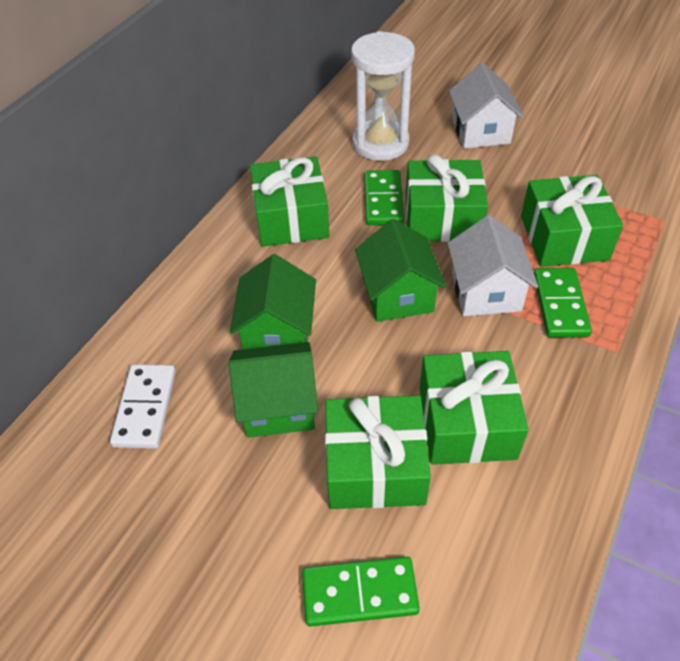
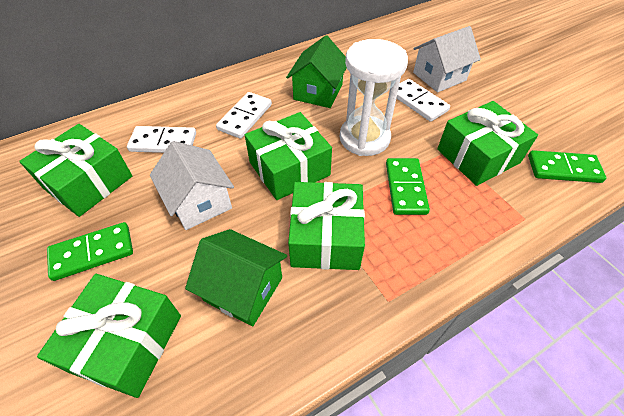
green house: [229,342,318,438] [230,254,316,349] [355,219,446,322] = 3 -> [185,229,287,326] [286,35,347,108] = 2
white domino: [110,364,176,449] = 1 -> [127,126,196,153] [216,92,272,139] [396,79,450,122] = 3

